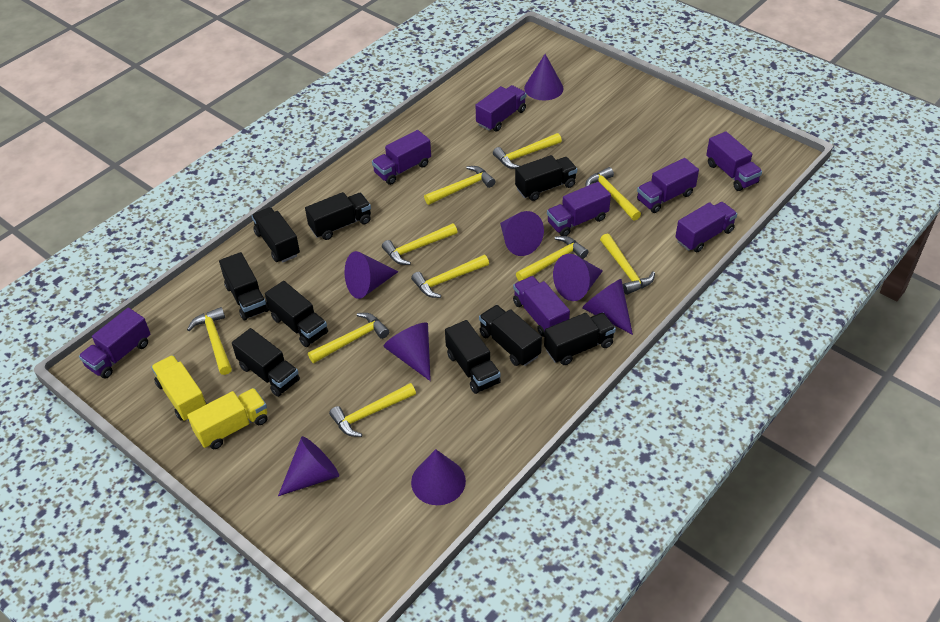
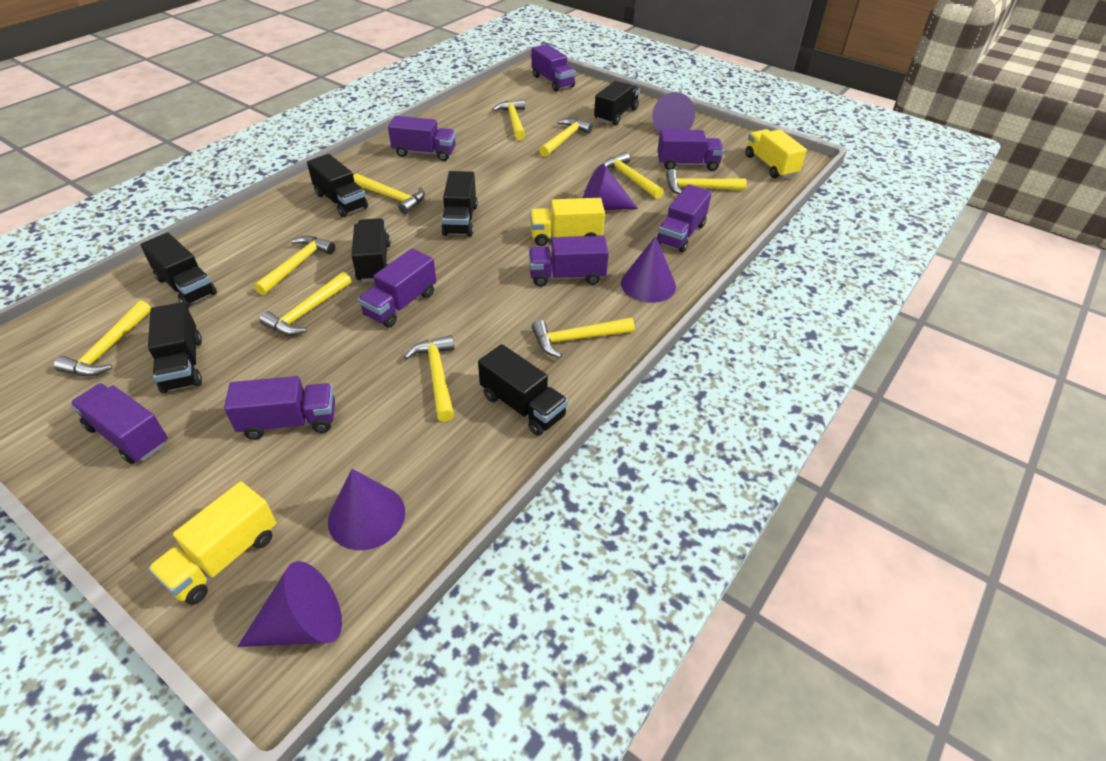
black truck: [219,252,269,320] [232,328,300,397] [252,207,300,262] [265,281,328,347] [305,192,371,240] [445,320,501,394] [479,305,542,366] [515,155,577,201] [544,313,616,365] = 9 -> [140,233,217,307] [148,302,202,393] [307,154,368,217] [351,218,391,282] [441,171,478,236] [478,344,568,436] [594,81,640,125] = 7
purple cone: [278,436,339,496] [344,251,398,299] [384,322,431,381] [411,449,466,505] [500,211,544,256] [524,54,564,101] [553,254,603,301] [582,279,633,335] = 8 -> [237,561,342,647] [328,469,405,550] [583,164,638,210] [621,236,676,303] [652,92,695,133] = 5
yellow truck: [151,355,207,421] [187,388,267,449] = 2 -> [148,481,277,605] [530,198,605,246] [745,129,807,178] = 3

